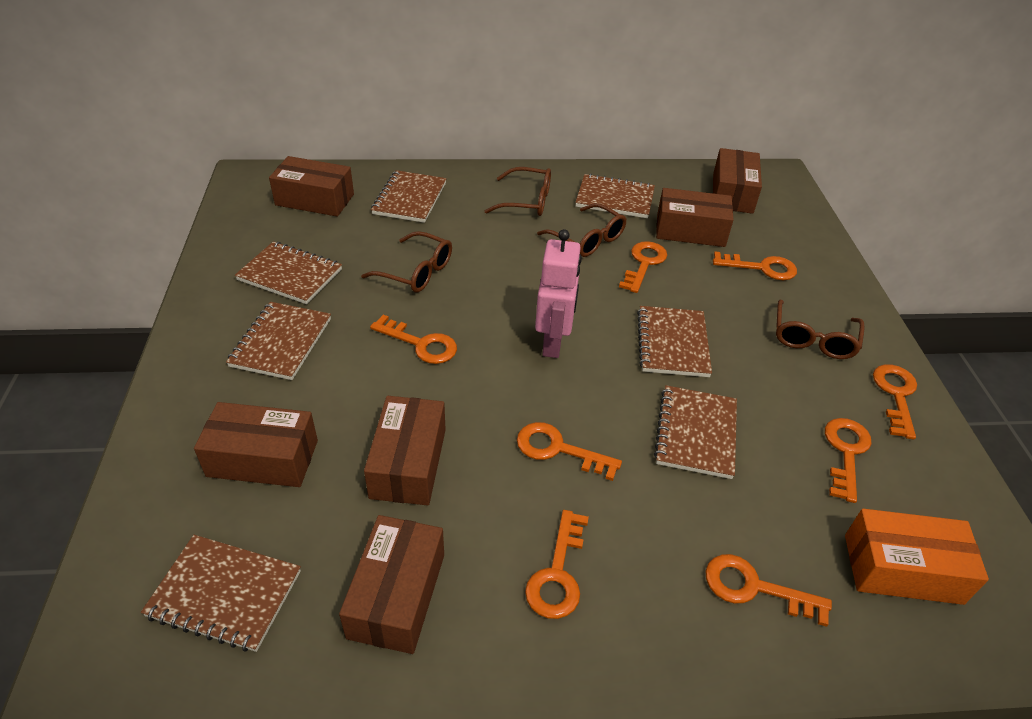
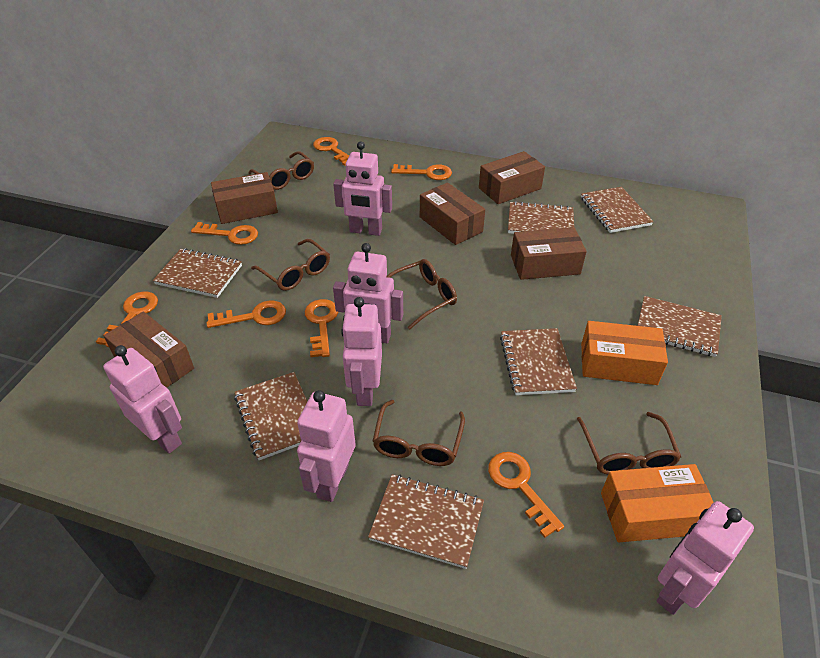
brown box: [194,402,318,487] [269,156,354,217] [339,515,444,654] [364,396,446,505] [656,188,734,247] [713,148,762,214] = 6 -> [104,312,194,388] [211,172,278,224] [420,183,485,245] [479,151,545,204] [511,227,587,280] = 5
brown glasses: [361,231,452,293] [485,167,551,216] [537,203,627,257] [776,299,865,359] = 4 -> [248,151,314,190] [251,239,330,291] [372,400,465,466] [386,259,457,329] [577,412,681,474] = 5
orange box: [845,509,989,605] = 1 -> [581,321,668,385] [601,464,714,542] = 2
orange key: [370,315,457,364] [517,422,622,481] [525,510,589,619] [619,241,667,293] [705,554,832,627] [713,251,797,280] [825,418,871,503] [873,364,917,439] = 8 -> [96,292,158,347] [191,222,258,245] [206,300,286,328] [305,299,338,357] [313,137,349,166] [391,164,452,180] [488,452,564,538] = 7
pink robot: [535,229,582,358] = 1 -> [103,345,182,454] [297,390,356,502] [333,142,392,236] [333,243,403,343] [341,297,382,406] [657,501,754,615] = 6

